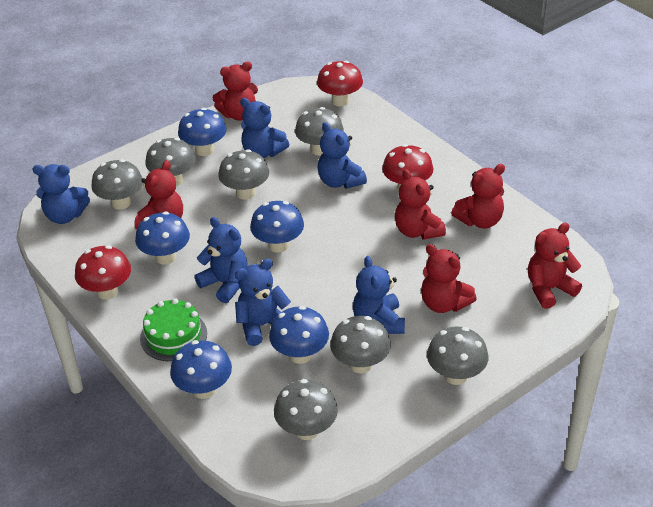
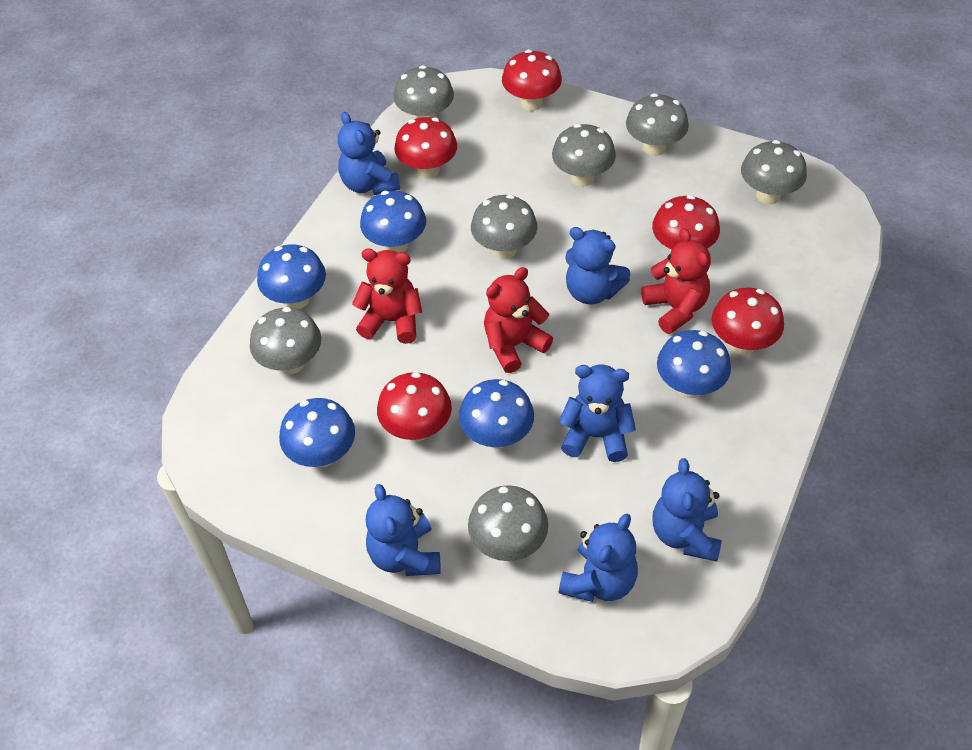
green cake: [140,298,207,361] = 1 -> none = 0
red mushroom: [75,245,131,300] [317,61,363,106] [382,144,433,191] = 3 -> [377,372,452,441] [394,117,457,179] [502,50,562,111] [652,195,720,253] [712,288,784,355] = 5
red teddy bear: [134,160,183,229] [212,61,258,120] [395,169,446,240] [421,244,476,313] [451,164,505,229] [528,223,582,309] = 6 -> [352,248,422,344] [484,267,553,373] [641,228,711,334] = 3

